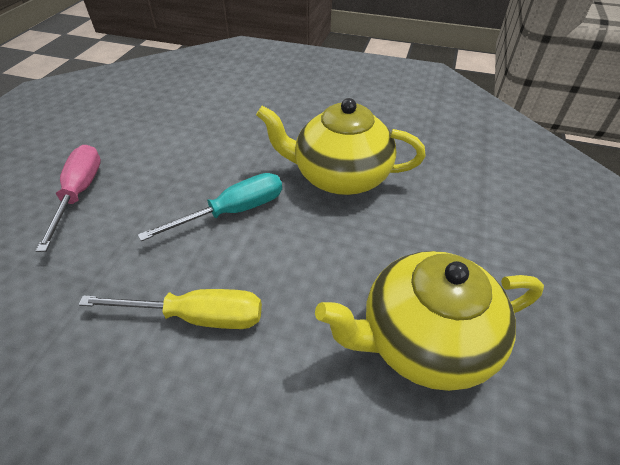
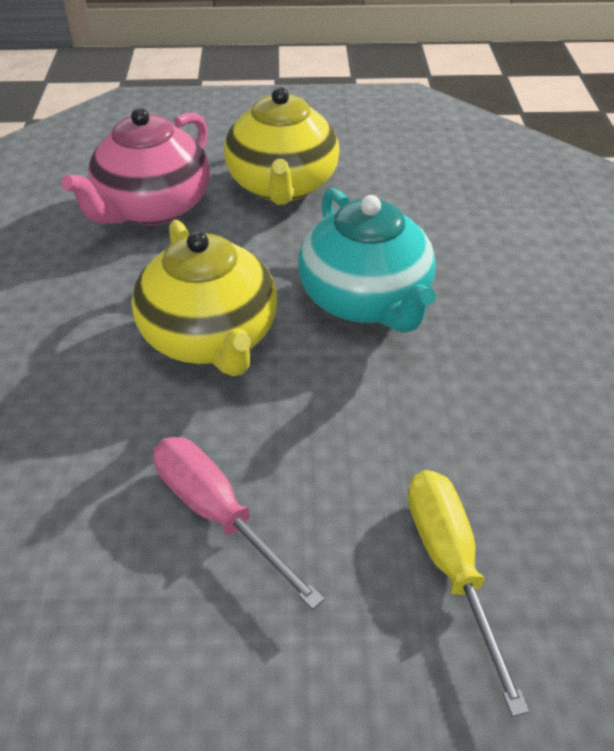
pink teapot: none = 0 -> [61,108,210,225] = 1
turquoise screwdriver: [138,173,282,241] = 1 -> none = 0
turquoise teapot: none = 0 -> [298,188,436,333] = 1

